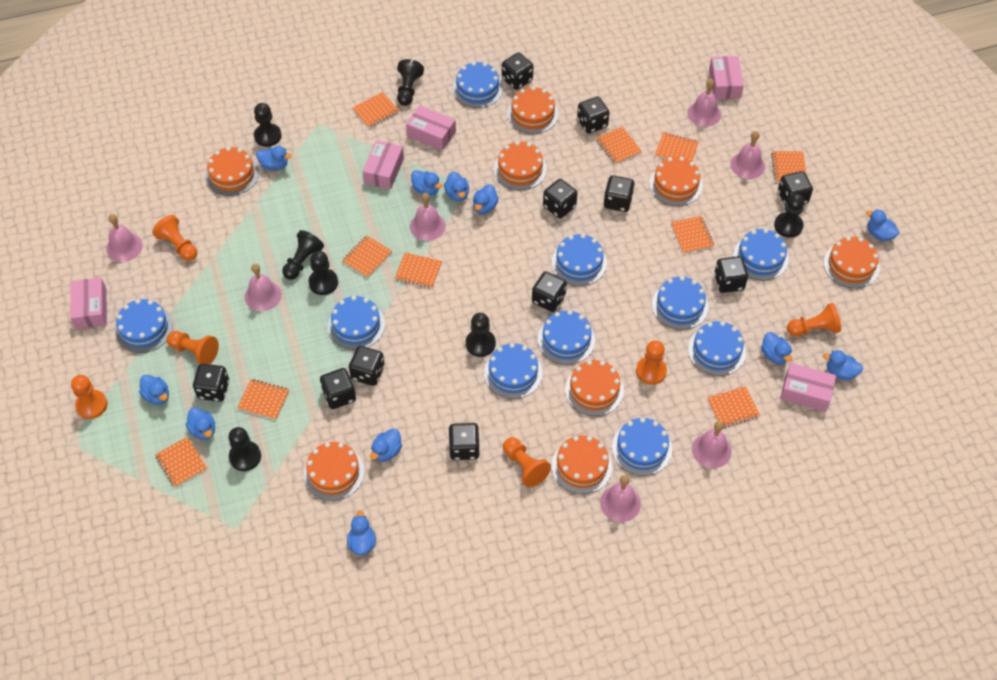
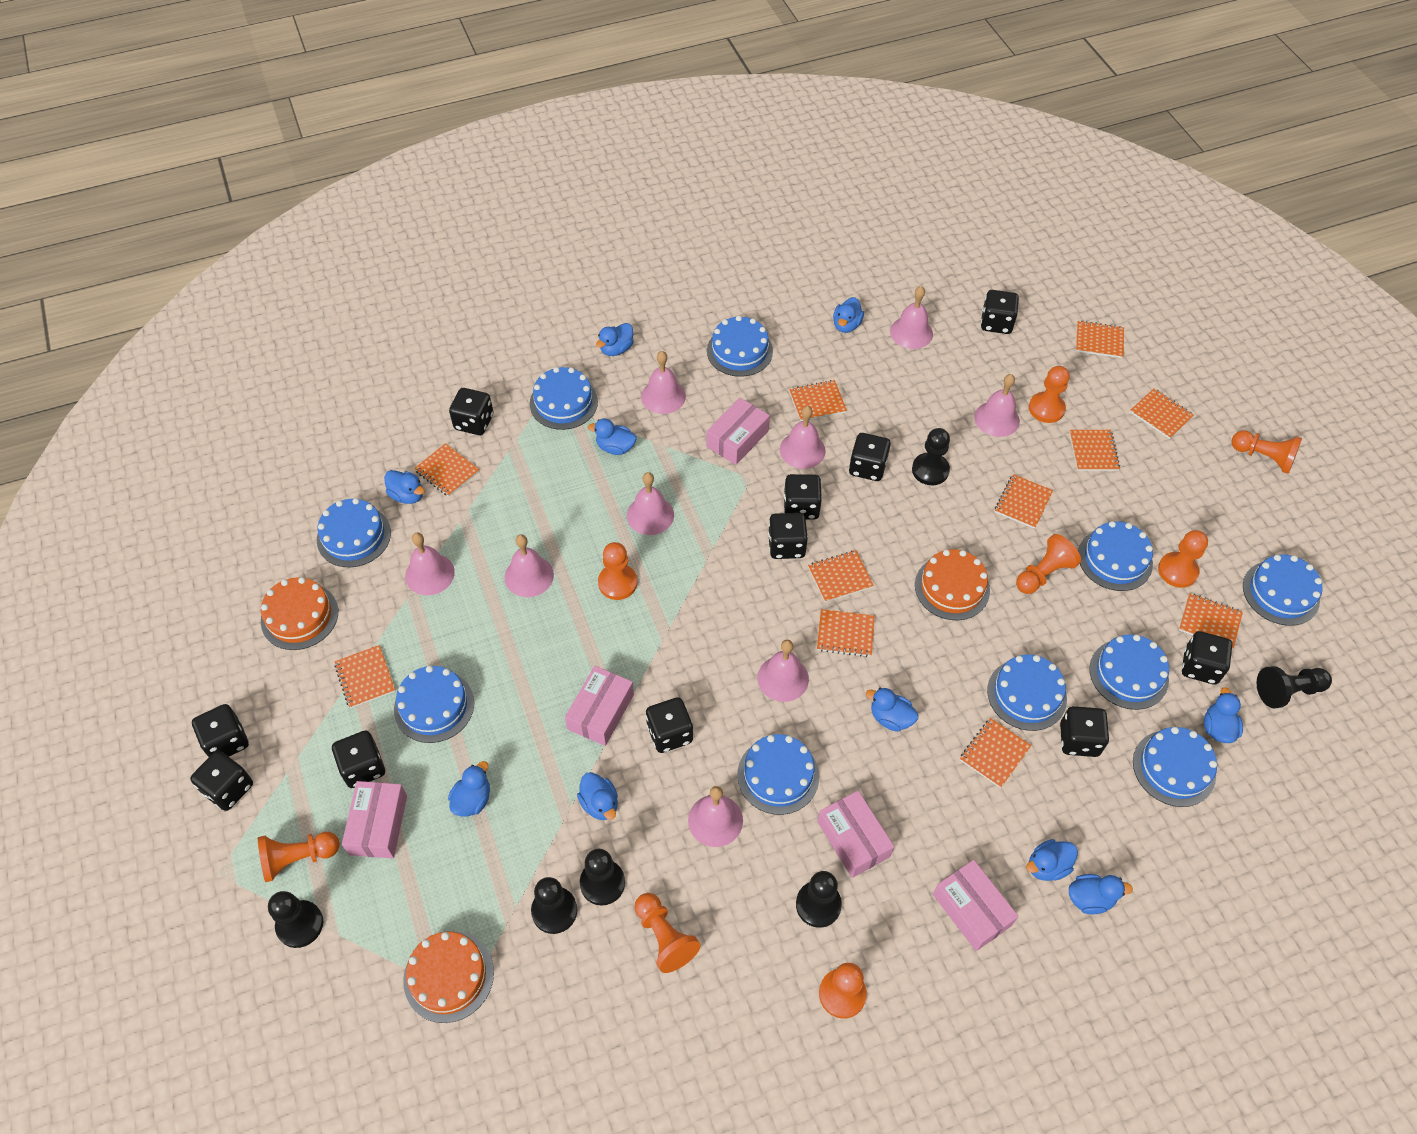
black pawn: [228,427,261,471] [254,103,282,147] [282,230,324,280] [308,251,338,295] [397,59,424,106] [466,313,496,357] [774,194,805,238] = 7 -> [268,891,323,948] [531,877,577,934] [580,848,625,906] [796,871,842,928] [912,428,950,485] [1257,666,1332,708] = 6
blue duck: [139,375,169,405] [186,407,215,440] [256,146,292,171] [347,511,376,555] [370,428,402,462] [411,170,442,196] [444,171,469,202] [473,184,499,214] [761,332,792,365] [823,350,863,381] [866,209,899,241] = 11 -> [384,470,424,504] [448,761,490,817] [577,772,618,820] [588,418,637,455] [596,323,634,356] [833,297,864,333] [866,688,919,732] [1026,839,1078,881] [1069,874,1133,914] [1204,687,1243,743] = 10
orange cake: [206,147,259,196] [303,442,365,501] [494,141,547,190] [507,87,559,134] [552,435,613,494] [565,360,624,416] [649,157,703,206] [823,236,880,288] = 8 -> [261,577,338,650] [403,931,494,1023] [915,549,990,620] = 3
orange notebook: [155,437,207,487] [237,379,289,420] [342,236,392,278] [352,92,399,128] [395,252,442,288] [596,127,642,164] [655,132,699,162] [671,216,714,254] [707,386,760,428] [771,151,806,182] = 10 -> [334,645,395,708] [414,443,479,497] [789,380,847,421] [808,550,874,602] [817,609,875,657] [960,718,1031,788] [995,474,1053,529] [1069,430,1120,471] [1076,321,1124,358] [1130,389,1194,439] [1179,593,1243,649] = 11
orange pawn: [71,375,108,419] [152,215,197,261] [167,331,219,364] [503,437,551,487] [636,340,667,385] [787,303,841,337] = 6 -> [258,832,339,882] [598,542,637,600] [634,893,700,973] [819,963,867,1019] [1016,534,1081,594] [1029,366,1070,423] [1158,530,1208,588] [1232,430,1302,474] = 8
pink bell: [106,214,143,262] [245,263,282,311] [410,193,446,241] [600,475,641,522] [687,79,721,127] [692,421,732,468] [730,131,765,179] = 7 -> [405,533,455,595] [505,534,554,597] [627,472,674,535] [641,351,686,414] [688,786,743,847] [757,640,809,702] [780,406,826,469] [890,286,933,349] [974,374,1020,437] = 9

